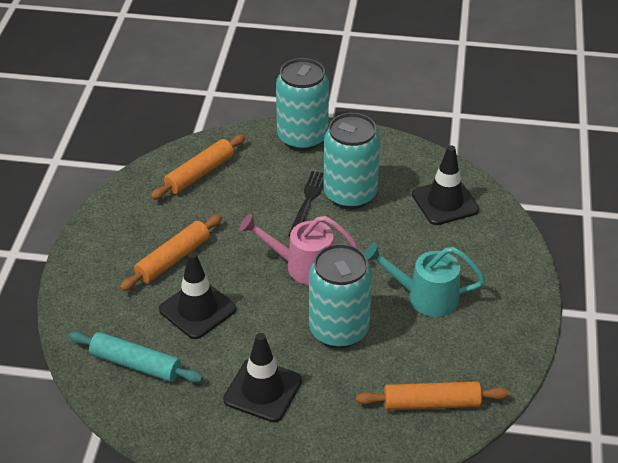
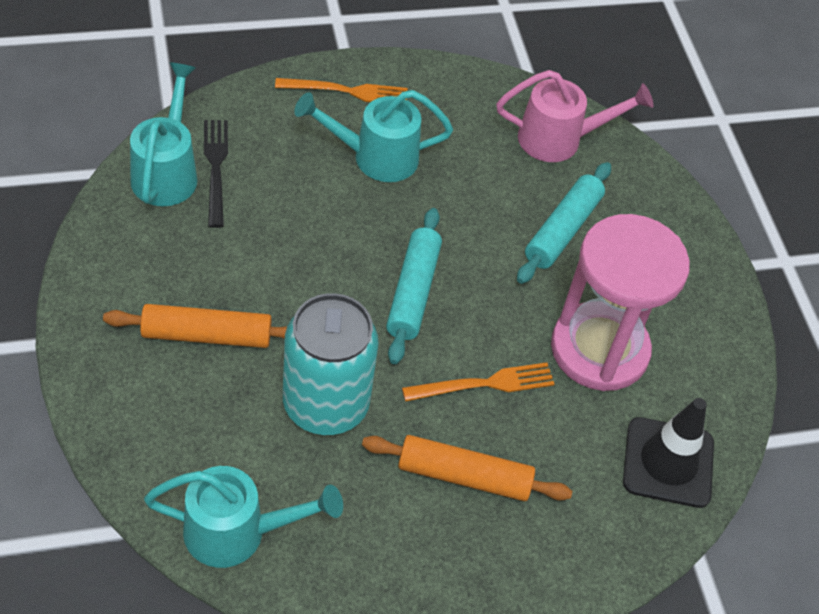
black traffic cone: [159,252,236,339] [223,333,302,422] [412,146,479,225] = 3 -> [623,398,714,508] = 1
orange fork: none = 0 -> [275,78,408,102] [402,362,555,402] = 2
orange rolling pin: [120,214,222,291] [150,134,246,200] [356,381,509,410] = 3 -> [103,304,287,348] [362,435,572,501] = 2
pink hourglass: none = 0 -> [551,214,690,391] = 1
turquoise can: [276,58,329,151] [309,244,372,348] [323,113,380,209] = 3 -> [283,293,379,435] = 1
turquoise rolling pin: [69,331,203,383] = 1 -> [386,208,442,364] [517,162,611,284] = 2
turquoise watering can: [364,243,485,317] = 1 -> [130,62,197,206] [144,466,343,568] [294,90,453,182] = 3

